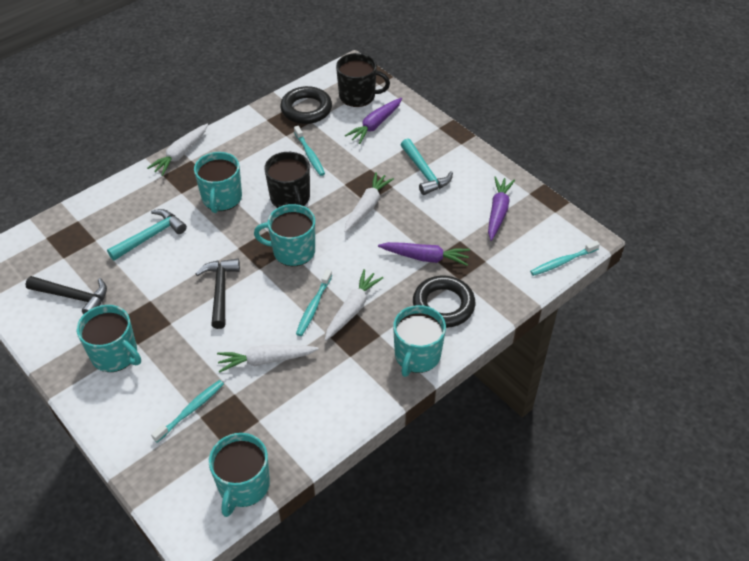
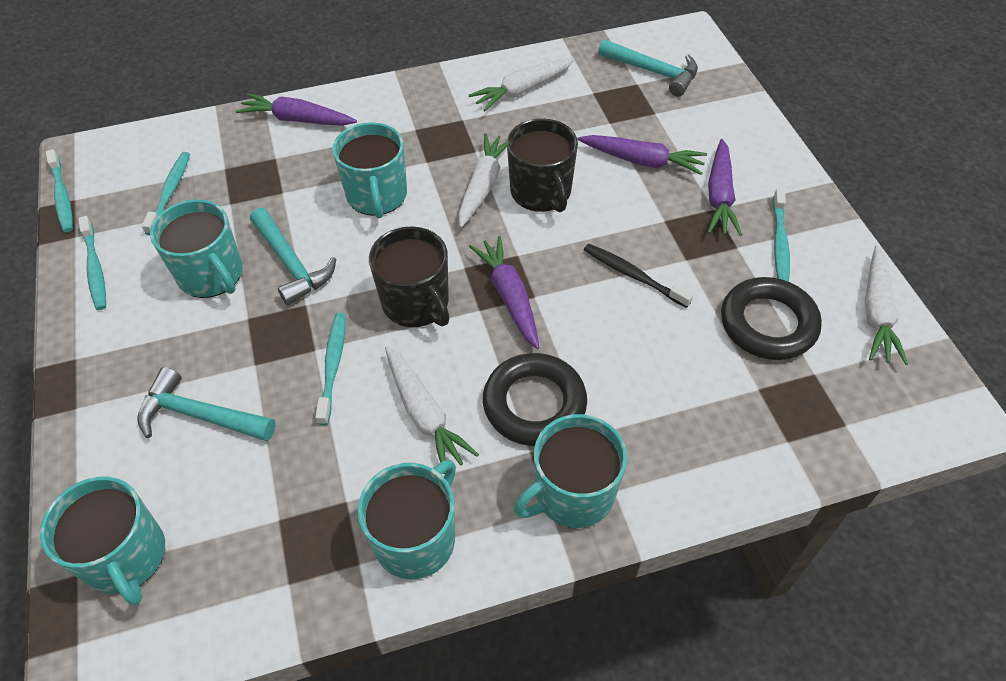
black hammer: [26,276,107,314] [196,259,240,329] = 2 -> none = 0
black toothbrush: none = 0 -> [584,244,693,308] = 1
purple carrot: [345,98,402,144] [378,242,470,266] [488,177,515,241] = 3 -> [236,93,357,126] [469,236,540,349] [578,135,707,175] [708,139,742,236] = 4
turquoise hammer: [107,209,187,261] [401,138,453,195] = 2 -> [137,367,275,441] [250,208,336,305] [598,39,698,96] = 3
turquoise toothbrush: [151,380,224,442] [294,126,325,176] [296,269,332,336] [530,241,600,276] = 4 -> [46,149,73,232] [78,216,106,310] [141,152,190,235] [315,313,346,425] [773,188,790,282] = 5

